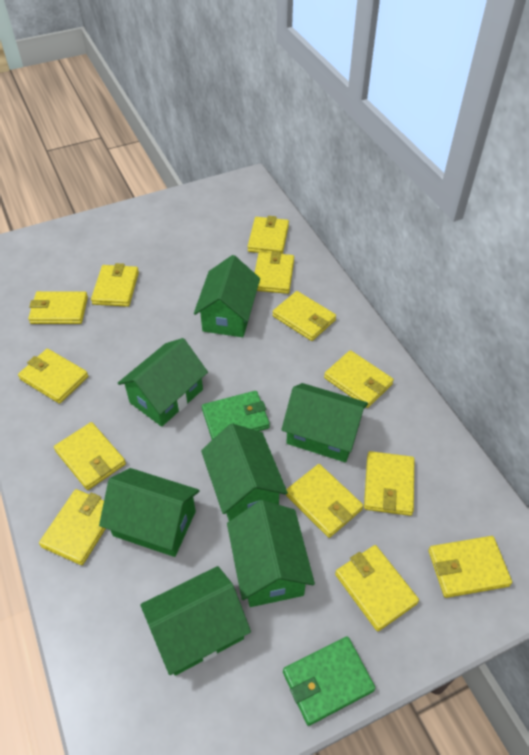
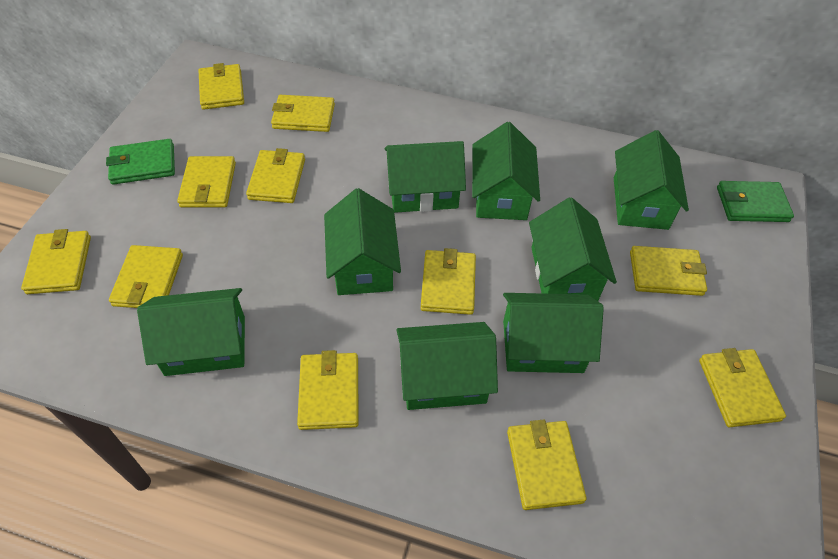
green house: [99,468,199,557] [118,338,208,427] [140,566,251,676] [194,255,260,337] [201,423,288,521] [227,500,315,607] [281,383,368,462] = 7 -> [137,288,245,376] [324,188,401,295] [385,141,466,213] [397,322,498,410] [472,122,540,220] [503,293,604,373] [529,197,617,301] [614,130,689,230] = 8
yellow wallet: [18,349,88,404] [28,291,88,324] [39,489,106,565] [54,422,126,490] [91,263,139,307] [247,216,289,254] [255,251,294,294] [272,291,336,341] [286,464,363,538] [324,350,394,408] [335,545,419,631] [364,451,414,516] [428,536,512,598] = 13 -> [21,229,91,294] [109,245,183,308] [177,156,236,207] [198,63,244,110] [246,148,305,203] [271,95,335,132] [297,350,359,430] [421,248,476,315] [507,420,587,510] [630,246,707,296] [699,348,786,428] = 11

